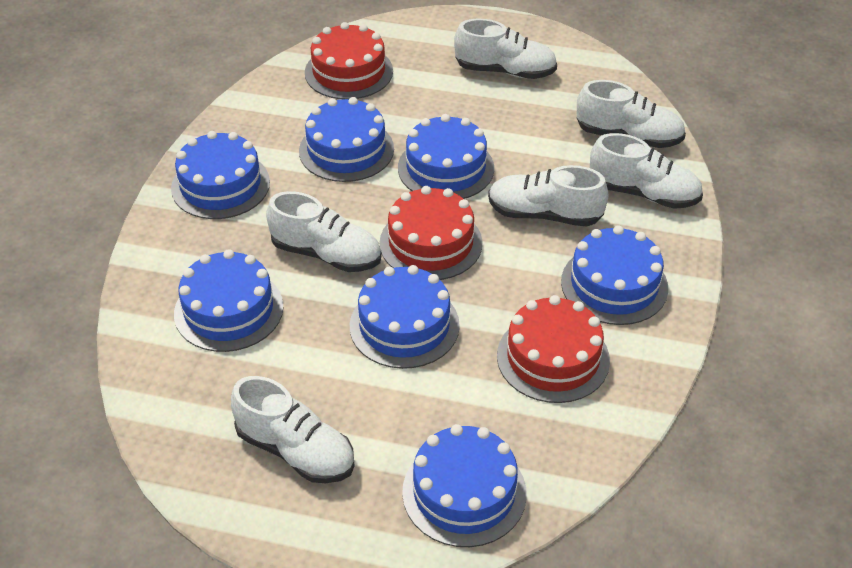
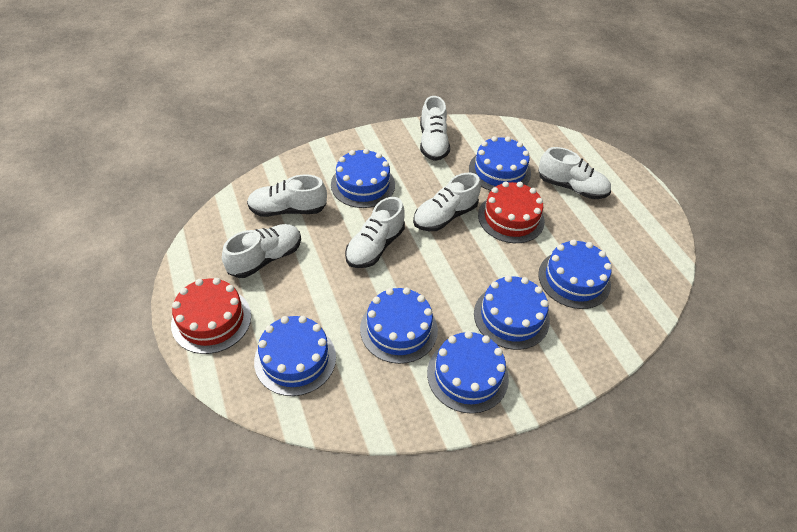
red cake: [305,22,393,99] [379,186,483,280] [497,295,610,403] = 3 -> [171,278,251,354] [478,181,545,243] = 2

